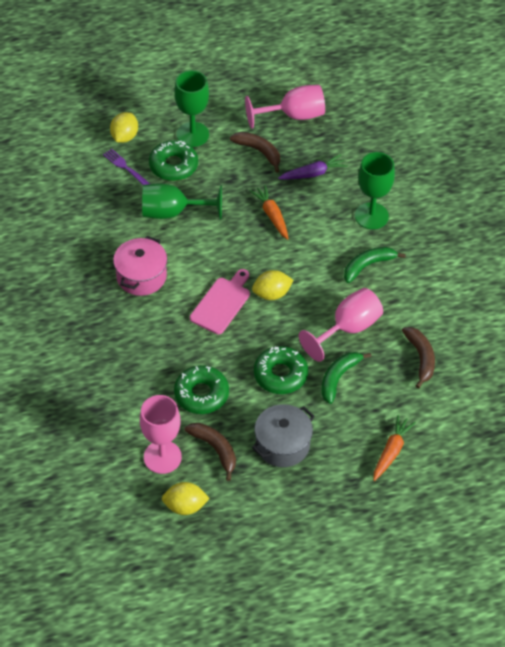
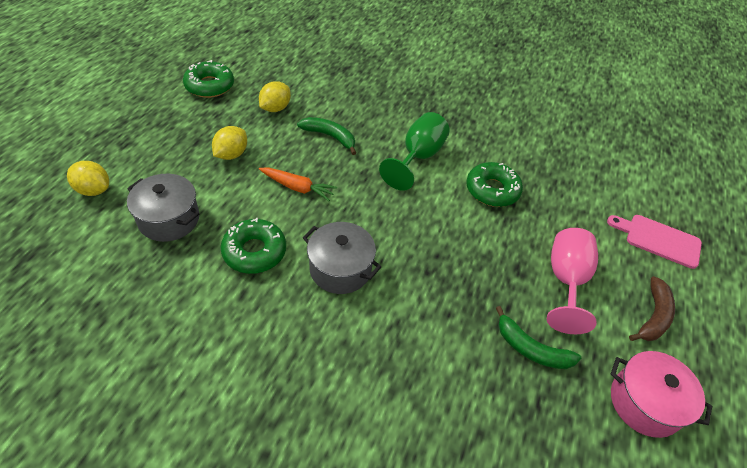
brown banana: [184,423,236,481] [230,132,280,173] [402,327,435,389] = 3 -> [629,276,675,341] = 1
green goblet: [142,184,222,220] [174,70,209,147] [355,152,395,229] = 3 -> [379,112,450,191] = 1
grey pot: [252,404,315,467] = 1 -> [127,174,199,242] [302,222,381,294] = 2
orange carrot: [250,185,289,240] [373,415,416,481] = 2 -> [259,167,337,201] = 1
pink goblet: [140,395,182,474] [245,85,325,129] [299,288,383,362] = 3 -> [547,228,598,334] = 1
purple carrot: [278,154,348,180] = 1 -> none = 0
purple fork: [103,149,150,185] = 1 -> none = 0

